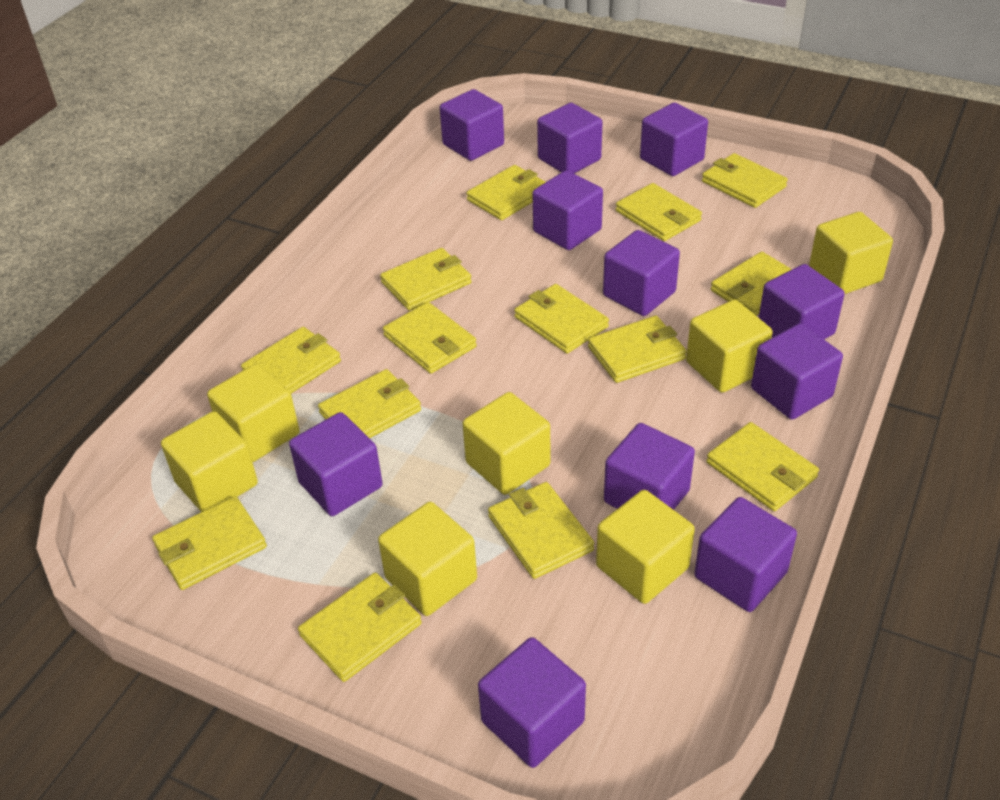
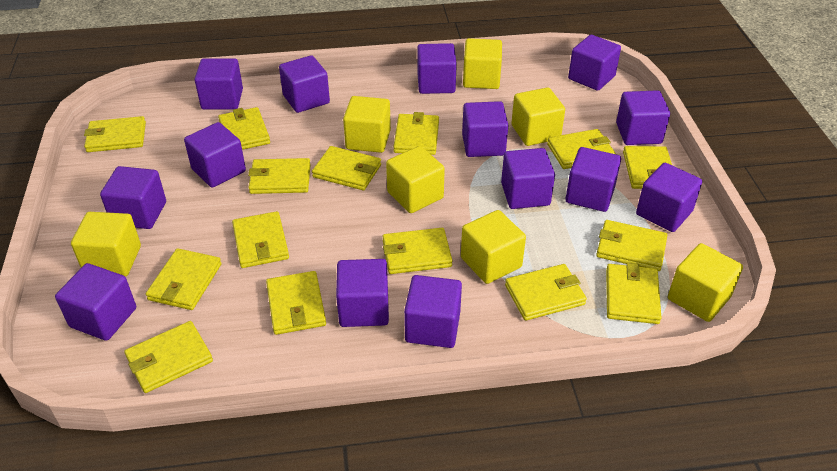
purple cube: [289,412,383,516] [440,89,504,161] [478,637,586,768] [532,170,603,250] [537,103,603,173] [603,230,680,316] [604,423,695,510] [640,103,708,176] [694,497,797,612] [751,323,843,420] [759,264,845,339] = 11 -> [55,263,136,341] [100,166,166,229] [184,122,246,188] [194,58,243,109] [279,55,330,113] [336,259,389,327] [404,275,462,348] [417,43,457,94] [462,101,508,157] [501,148,555,209] [565,147,621,212] [568,35,621,91] [616,90,670,145] [636,163,702,232] = 14
yellow wallet: [152,496,267,590] [241,327,341,393] [298,572,422,682] [318,369,421,438] [380,248,472,311] [383,302,477,374] [466,165,545,220] [488,482,594,579] [514,284,609,354] [588,316,687,383] [616,183,702,241] [702,153,788,208] [706,422,819,511] [711,252,792,316] = 14 -> [84,116,146,152] [124,321,213,393] [146,248,221,310] [218,107,270,150] [232,211,289,268] [248,158,311,194] [266,271,326,335] [312,146,381,190] [382,228,453,274] [393,112,439,155] [505,264,587,321] [547,129,616,169] [596,220,667,271] [606,263,662,324] [623,146,672,189] = 15

